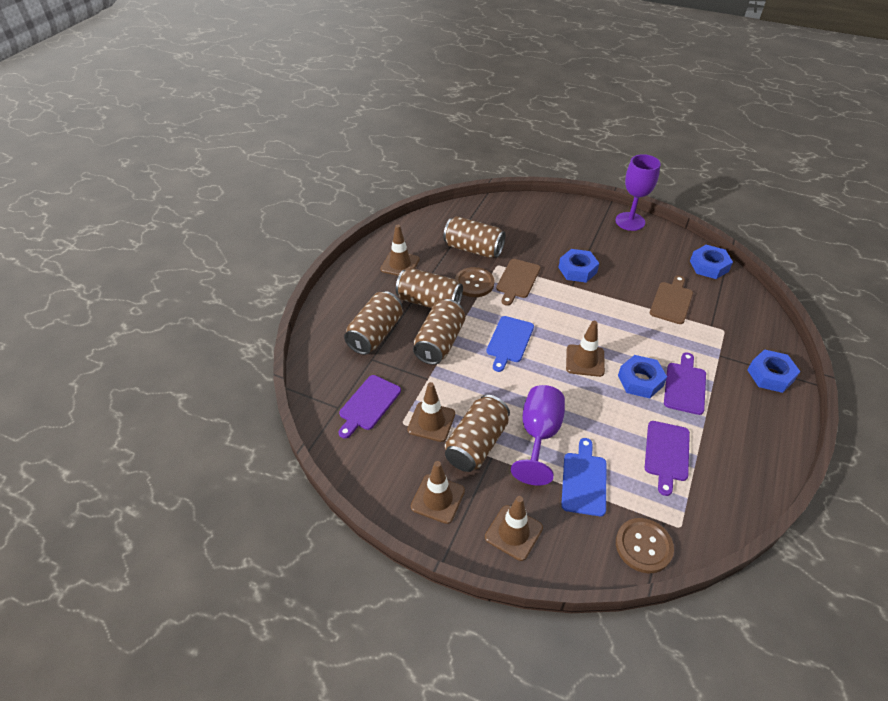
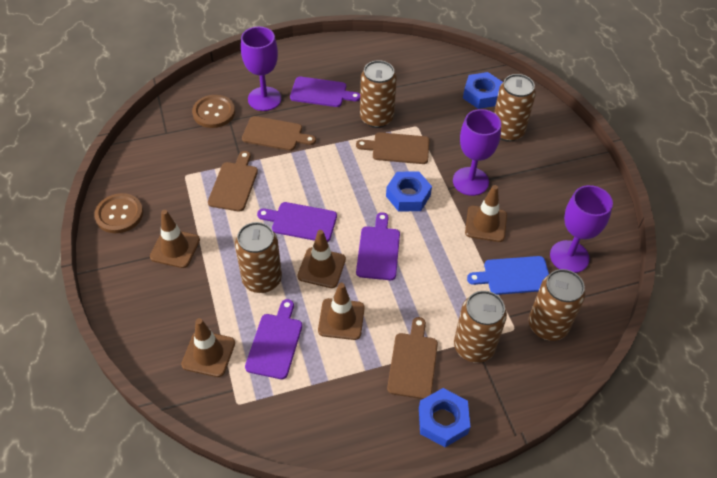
blue cutting board: [486,316,534,372] [561,438,606,516] = 2 -> [467,256,549,295] = 1
blue nut: [558,249,599,283] [618,355,667,398] [690,245,733,279] [747,349,801,393] = 4 -> [386,171,432,212] [419,388,470,447] [463,72,503,109] = 3
brown cutting board: [496,259,541,306] [650,275,693,324] = 2 -> [208,151,258,212] [242,116,316,151] [356,132,430,164] [387,317,438,399] = 4
purple cutting board: [339,375,401,439] [645,421,690,496] [664,352,706,415] = 3 -> [245,299,302,379] [257,202,337,242] [290,77,360,107] [356,212,400,280] = 4
purple goblet: [511,385,565,486] [615,154,661,231] = 2 -> [241,27,281,111] [453,109,501,196] [550,185,613,273] = 3

